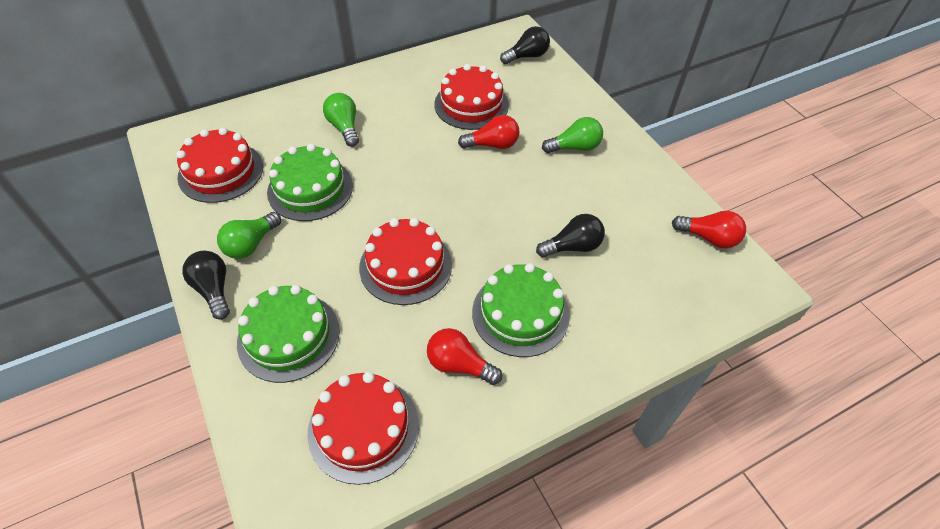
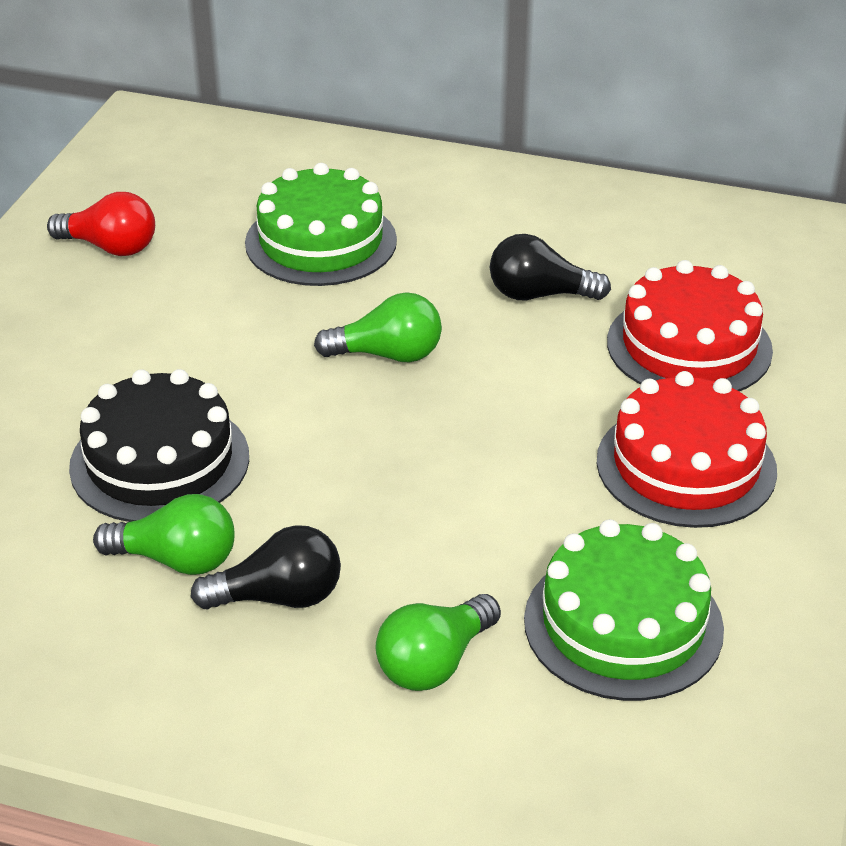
black cake: none = 0 -> [69,369,249,522] = 1
black light bulb: [182,251,230,320] [500,26,550,64] [536,214,605,258] = 3 -> [191,525,341,609] [490,234,611,300] = 2
green cake: [237,285,340,383] [267,144,353,221] [472,263,570,357] = 3 -> [245,163,397,286] [524,519,724,701] = 2
red cake: [176,127,263,203] [307,372,419,485] [359,218,452,305] [434,64,509,130] = 4 -> [597,371,777,528] [607,260,773,391] = 2
red light bulb: [427,328,502,385] [458,115,520,149] [672,211,746,249] = 3 -> [47,192,155,256] = 1

